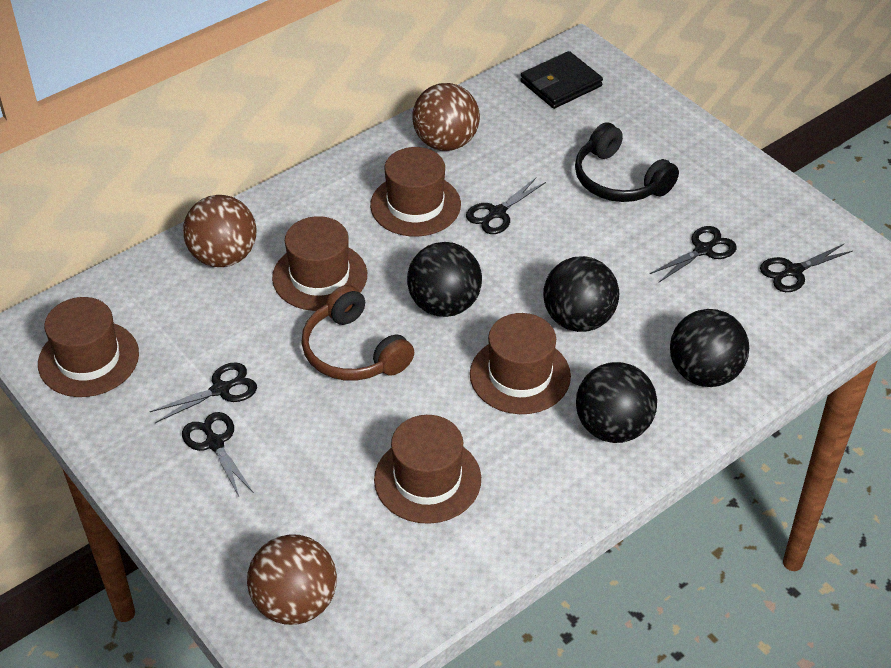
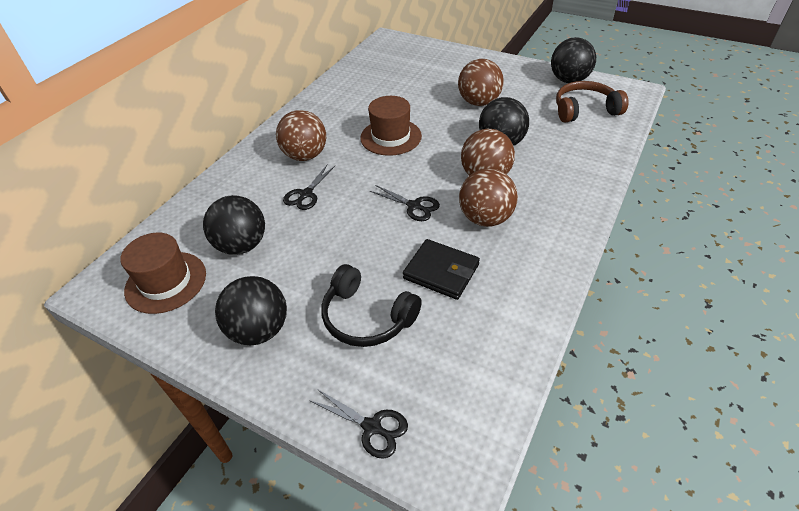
black scissors: [149,362,257,423] [182,412,254,496] [466,177,546,234] [650,226,737,282] [760,244,853,292] = 5 -> [283,164,335,210] [309,389,408,459] [370,185,440,221] = 3
brown ball: [183,195,256,267] [247,534,337,625] [412,83,480,151] = 3 -> [276,110,326,161] [458,59,504,106] [459,168,518,227] [461,128,515,176] = 4
brown hat: [38,297,139,397] [272,216,367,311] [370,147,461,236] [374,415,481,524] [470,313,571,414] = 5 -> [120,233,206,314] [360,96,422,156] = 2

